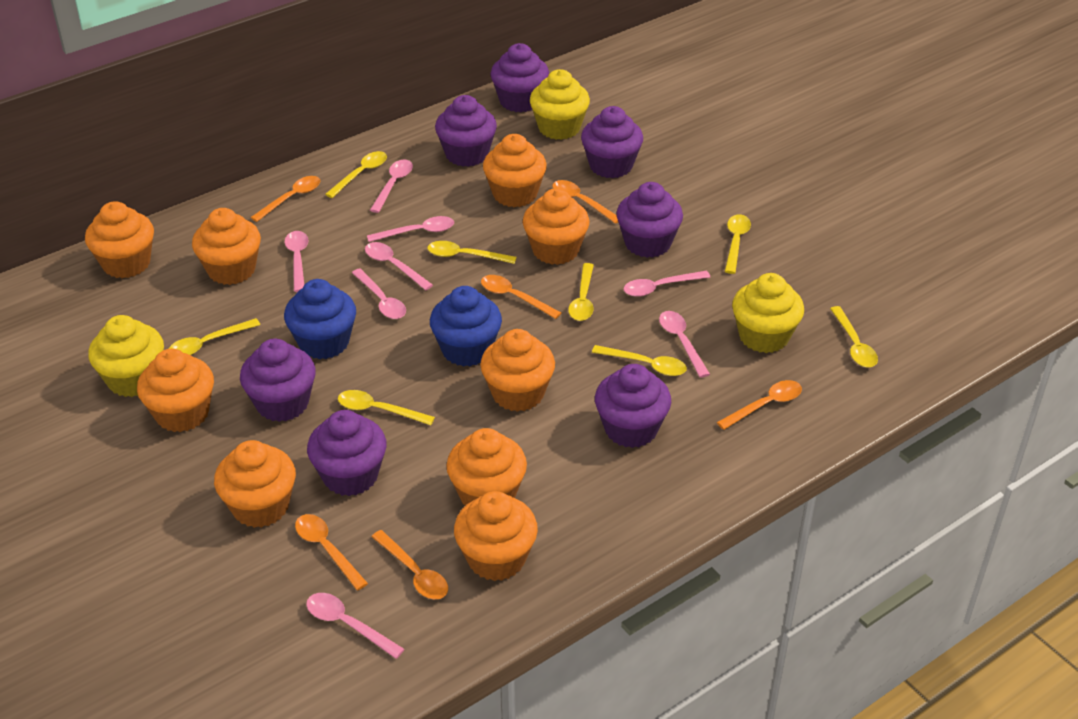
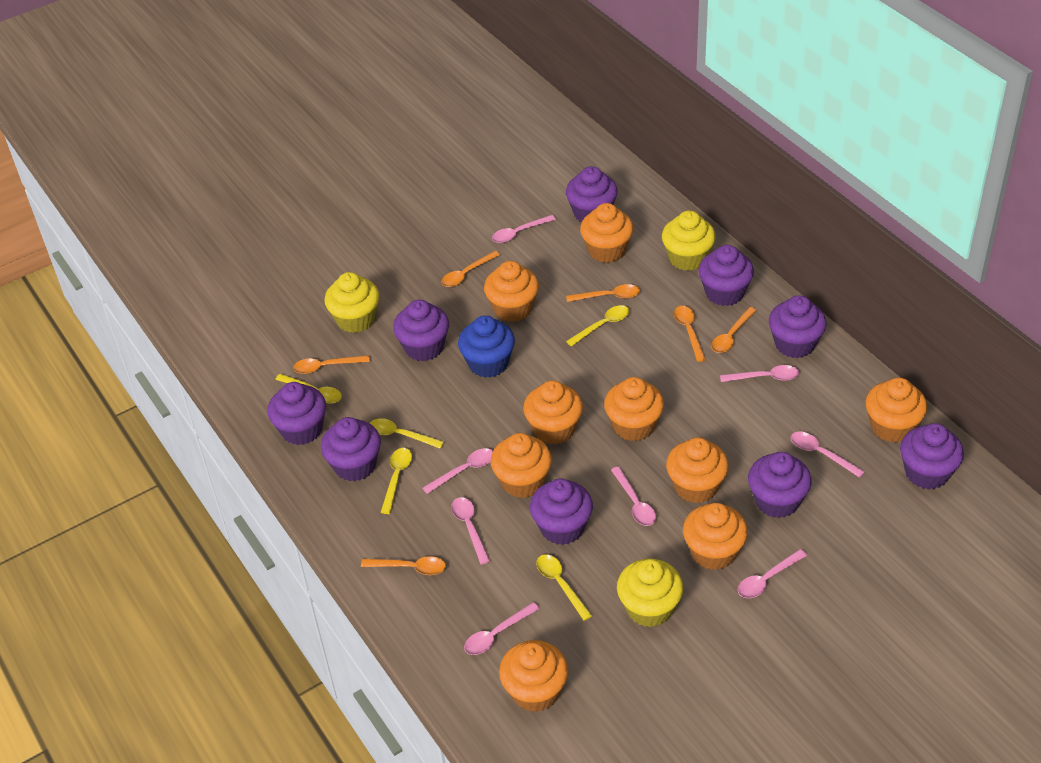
blue cupcake: [284,279,356,359] [430,286,502,367] = 2 -> [458,315,515,378] = 1
purple cupcake: [240,339,316,422] [307,410,387,496] [435,95,497,167] [490,43,549,112] [581,106,643,178] [595,364,671,448] [616,182,683,258] = 7 -> [267,382,326,445] [321,417,381,481] [393,300,449,361] [530,478,593,545] [566,166,618,222] [698,245,754,306] [748,452,812,518] [769,295,826,358] [900,423,964,489] = 9
yellow spoon: [169,318,260,355] [325,151,387,198] [338,390,435,425] [427,241,517,264] [568,263,594,321] [592,345,687,376] [725,214,751,274] [830,306,878,367] = 8 -> [275,374,342,404] [370,418,444,449] [381,448,412,514] [536,554,592,621] [566,305,630,346] = 5

